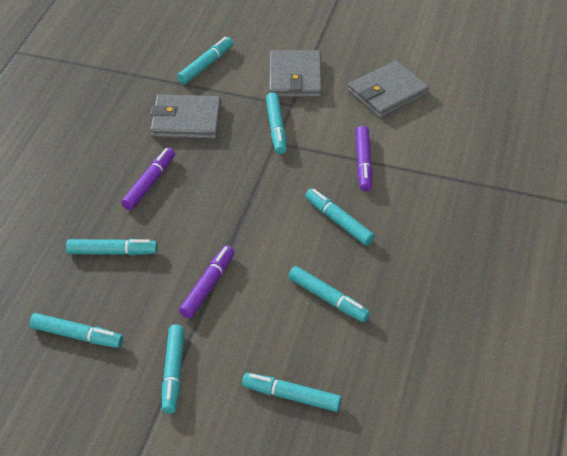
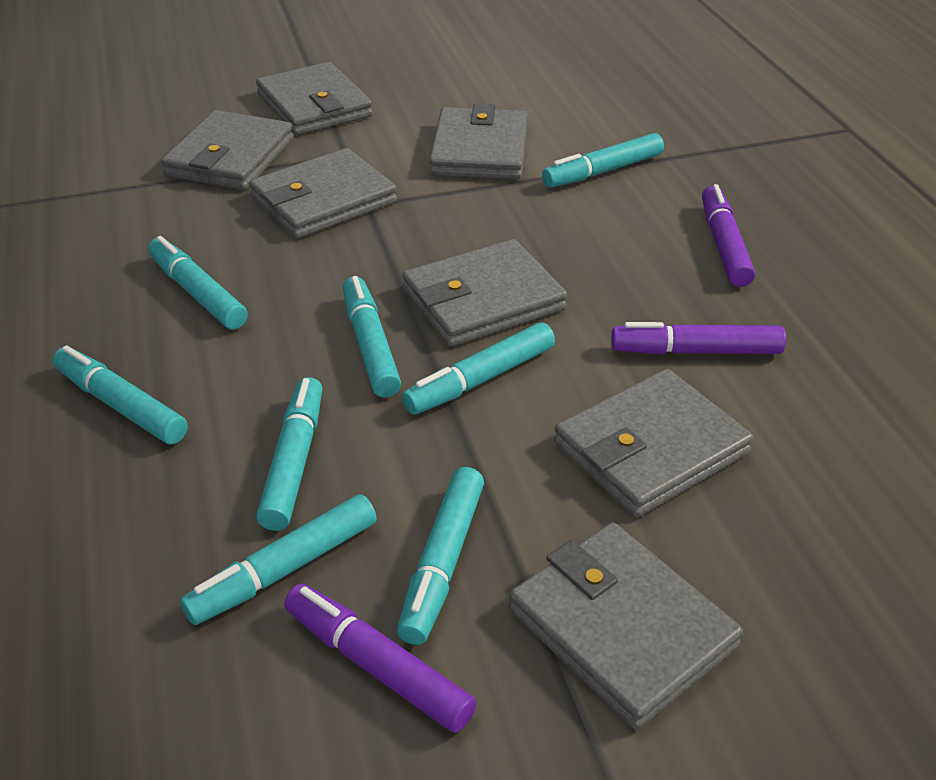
grey wallet: [150,94,221,139] [269,50,322,98] [348,61,429,118] = 3 -> [161,110,294,190] [249,148,397,238] [256,62,373,135] [402,239,567,347] [429,103,528,179] [509,523,743,730] [554,369,754,517] = 7

